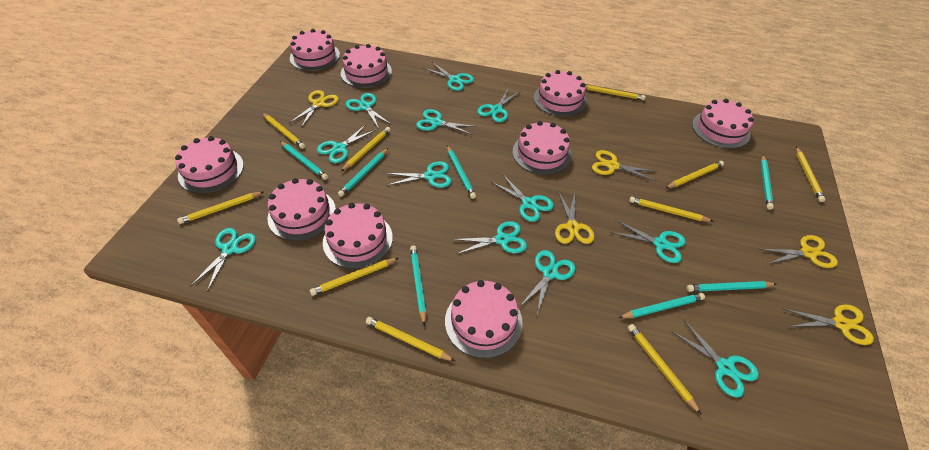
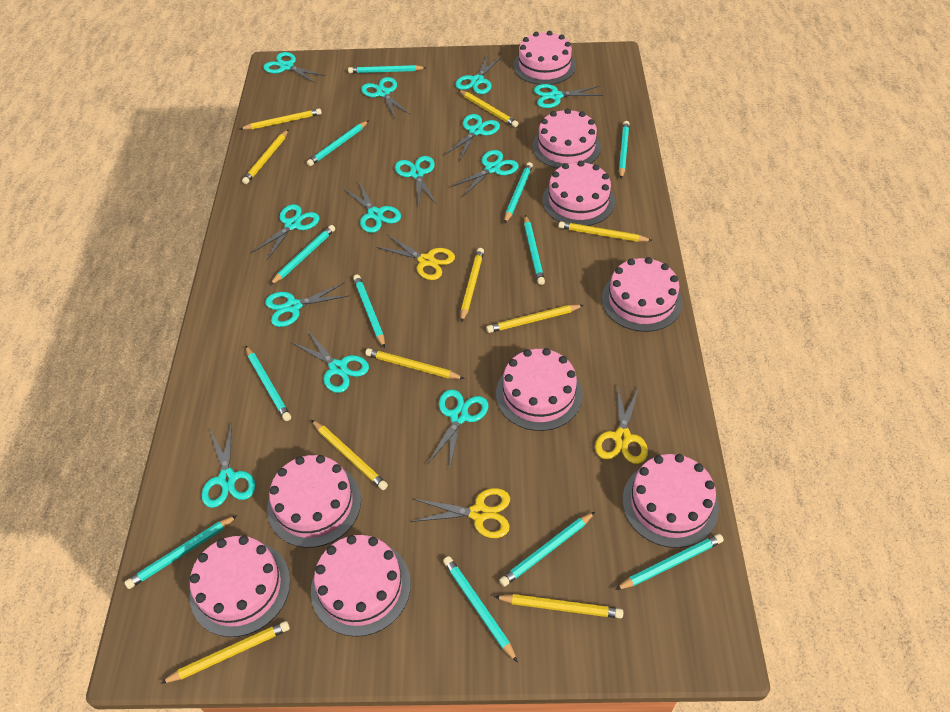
turquoise pencil: [280,141,328,180] [338,148,389,197] [410,245,426,326] [447,146,476,199] [619,293,705,318] [686,281,776,292] [761,155,774,210] = 7 -> [124,515,237,589] [246,346,291,421] [270,225,335,285] [307,120,369,166] [348,65,427,73] [353,274,385,348] [443,556,518,663] [499,512,595,587] [504,162,533,223] [524,215,545,285] [615,534,724,590] [619,121,629,179] = 12
turquoise scissors: [190,228,256,292] [317,125,376,163] [346,93,392,129] [386,161,452,188] [416,109,477,135] [423,62,474,91] [453,221,527,254] [477,88,521,122] [491,175,554,222] [520,250,575,315] [611,220,686,263] [671,320,759,397] = 12 -> [202,422,256,508] [251,204,319,260] [263,52,326,83] [265,282,350,327] [291,331,369,393] [343,182,401,233] [361,77,410,118] [395,156,436,205] [427,389,488,471] [444,114,500,161] [451,150,519,196] [455,54,502,94] [534,84,603,108] = 13
yellow scissors: [289,90,339,128] [555,192,594,244] [592,150,657,181] [760,235,838,268] [784,304,874,345] = 5 -> [376,234,455,280] [411,488,510,538] [595,385,648,464] = 3

